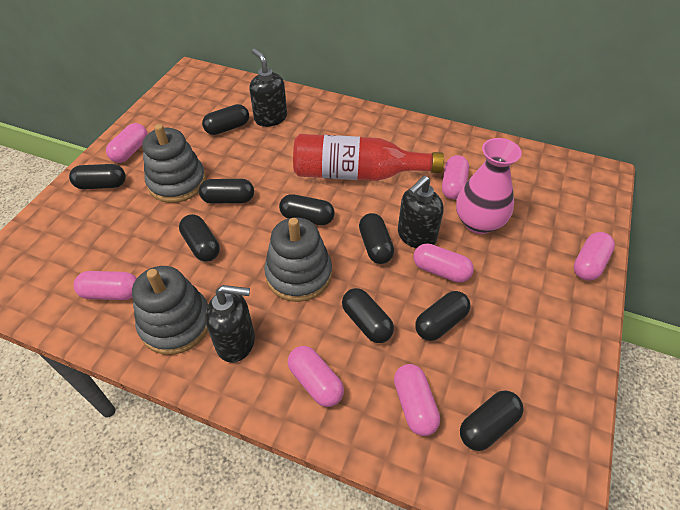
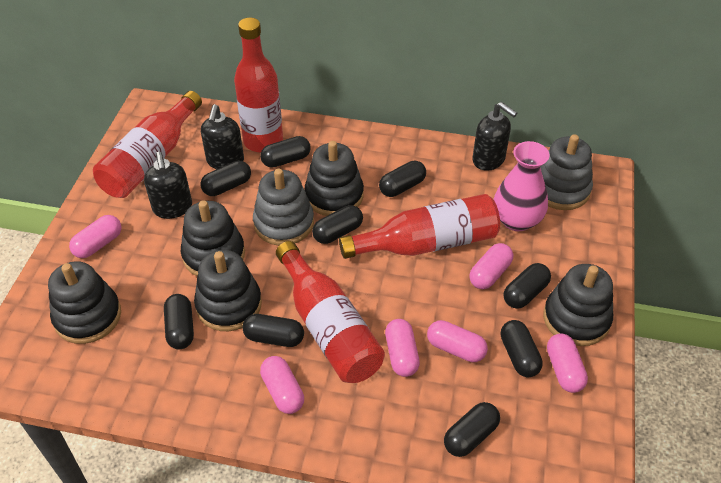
black stacking toy: none = 0 -> [48,261,121,344] [181,200,245,276] [194,250,262,331] [305,141,364,216] [543,264,613,346] = 5
grey stacking toy: [132,266,208,355] [143,124,206,203] [264,217,332,302] = 3 -> [253,168,314,246] [540,134,593,210] = 2
pink capsule: [74,271,137,300] [106,123,148,163] [288,346,344,407] [394,364,440,436] [413,243,474,283] [442,155,469,199] [574,232,615,281] = 7 -> [69,215,122,258] [260,356,304,414] [385,319,420,377] [427,320,488,362] [469,243,513,289] [547,333,588,393] = 6
red bottle: [293,134,444,181] = 1 -> [93,91,202,198] [234,18,283,153] [276,241,385,383] [339,194,500,259] = 4

